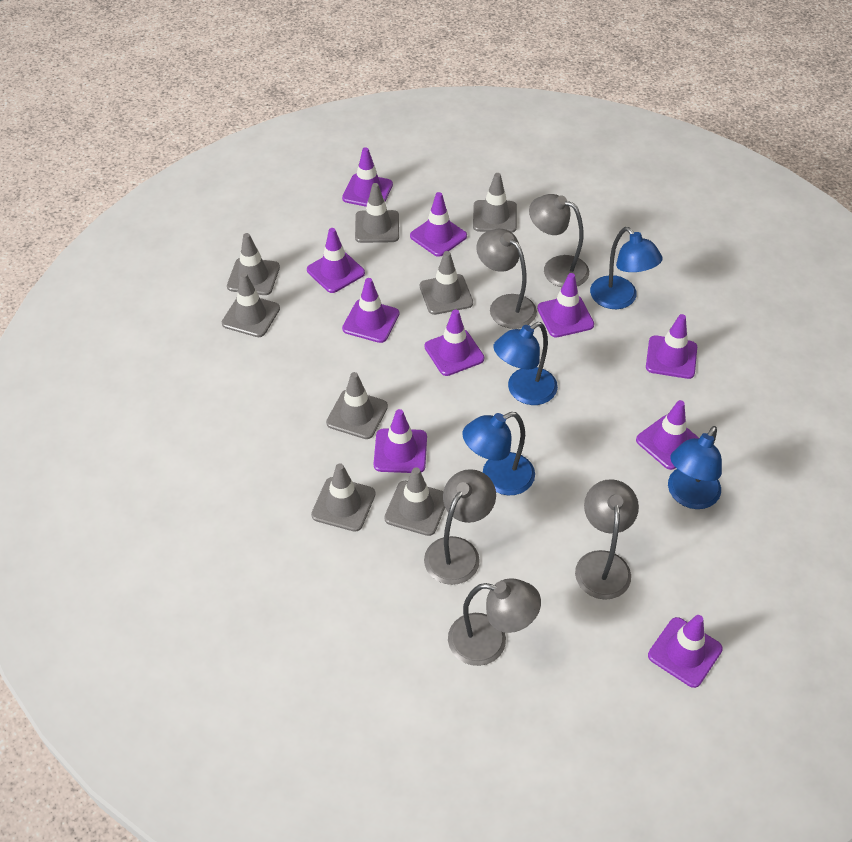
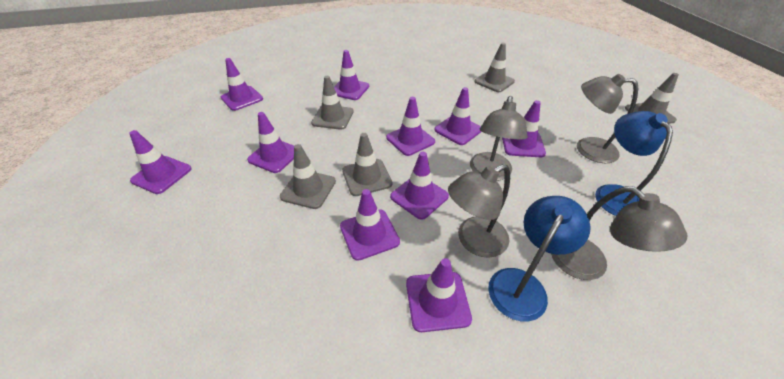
blue lamp: [462,412,535,495] [493,322,558,405] [590,227,663,309] [668,426,722,509] = 4 -> [488,196,591,321] [595,111,673,216] = 2
grey lamp: [424,469,496,585] [448,578,541,666] [476,229,537,329] [529,194,589,287] [575,479,639,600] = 5 -> [448,164,510,258] [470,96,527,181] [551,186,688,280] [577,74,638,163] = 4
grey traffic cone: [222,272,280,337] [227,233,280,295] [311,463,375,532] [326,372,388,439] [355,183,399,243] [384,467,445,536] [420,251,473,315] [473,173,517,232] = 8 -> [280,144,336,209] [311,76,354,130] [342,133,393,196] [475,43,515,92] [625,73,679,124] = 5

